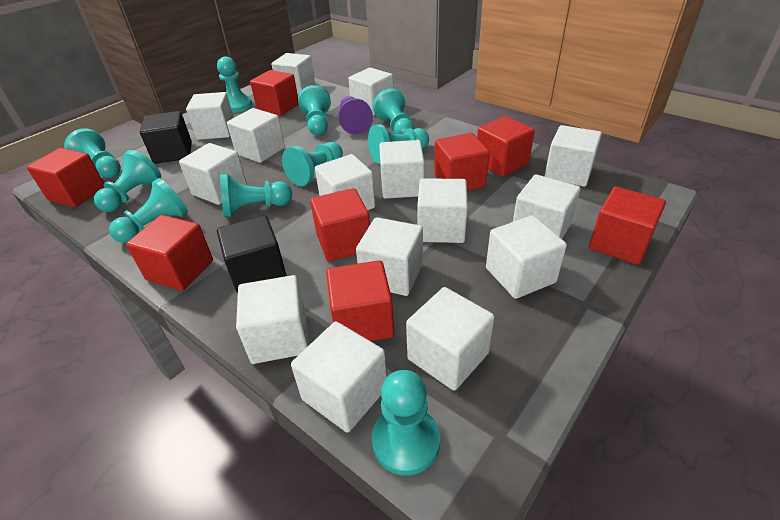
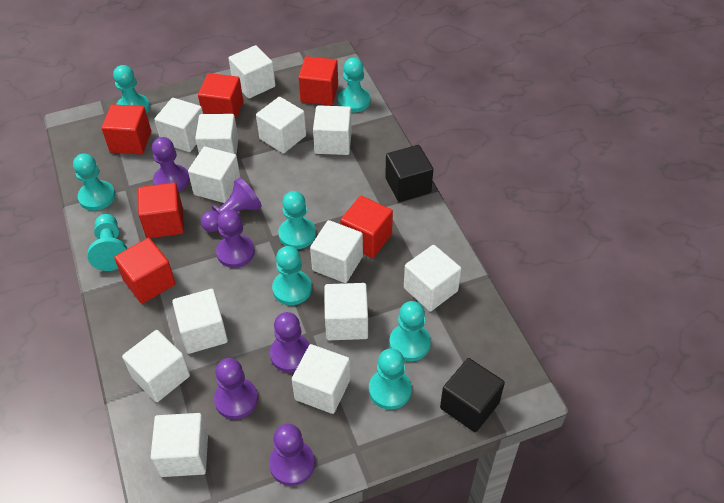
purple pawn: [338,96,373,134] = 1 -> [152,137,190,192] [200,178,262,232] [214,358,258,419] [216,209,255,268] [269,424,315,486] [270,312,310,373] = 6
red cube: [27,148,104,207] [126,215,213,291] [250,70,298,116] [310,188,370,261] [326,260,394,341] [434,133,490,191] [477,116,535,177] [589,187,666,265] = 8 -> [102,104,151,154] [114,238,176,304] [138,183,184,238] [198,73,243,121] [298,56,338,105] [340,196,393,258] = 6
turquoise pawn: [64,128,121,178] [94,150,161,212] [109,178,188,243] [217,56,253,113] [220,174,292,217] [282,142,343,186] [298,85,331,135] [368,124,429,163] [372,370,440,476] [373,88,414,134] = 10 -> [73,153,115,211] [88,214,127,271] [113,65,150,114] [272,246,312,305] [278,191,316,249] [338,58,370,112] [369,348,412,410] [389,301,431,361] = 8
white cube: [179,143,247,205] [186,92,234,140] [227,108,285,163] [236,275,309,364] [272,53,315,94] [291,322,387,433] [315,154,375,211] [348,68,393,115] [356,217,423,296] [379,140,424,199] [406,287,495,391] [417,178,468,243] [486,215,567,299] [513,175,580,239] [545,125,602,187] = 15 -> [122,330,190,402] [151,413,208,477] [155,98,203,152] [172,289,228,354] [188,146,240,203] [195,114,238,155] [228,45,275,99] [256,97,306,153] [292,344,350,414] [310,220,363,283] [313,105,352,155] [324,283,368,340] [404,245,461,311] = 13

